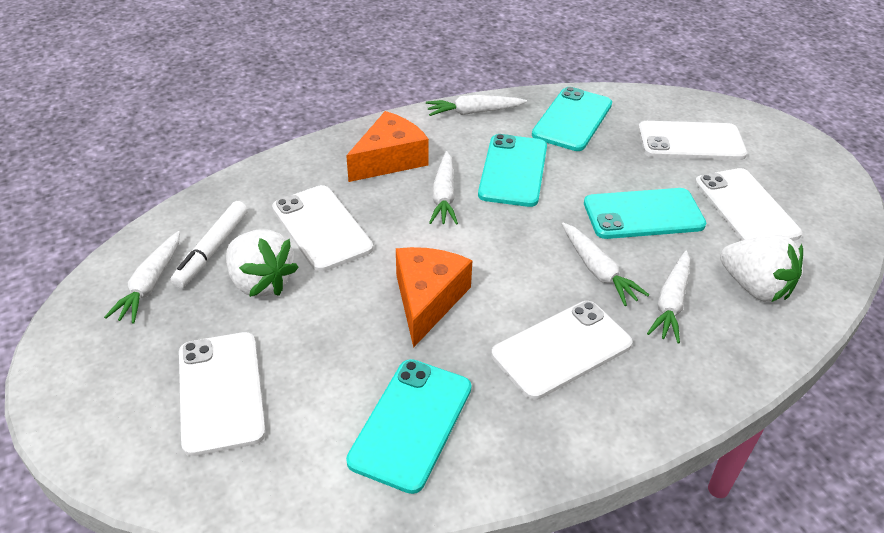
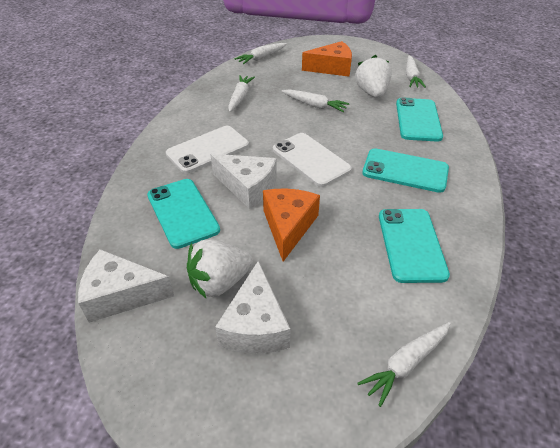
white cheese: none = 0 -> [78,249,174,323] [210,154,277,209] [215,261,291,353] = 3
white marker: [171,201,248,288] = 1 -> none = 0
white phone: [179,332,266,456] [272,185,373,272] [491,301,632,400] [638,121,747,160] [695,168,802,241] = 5 -> [166,126,249,174] [273,133,352,187] = 2

